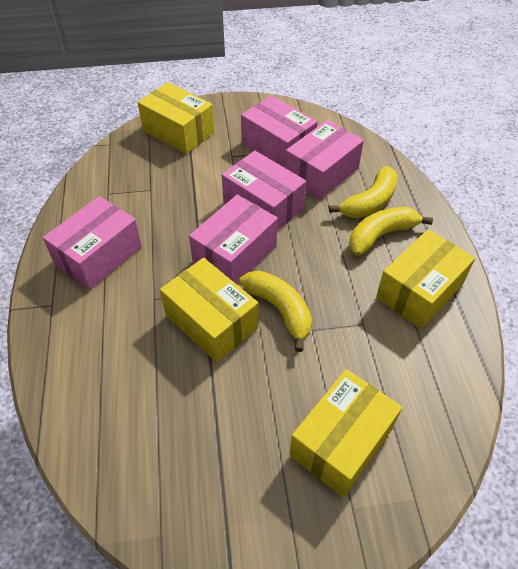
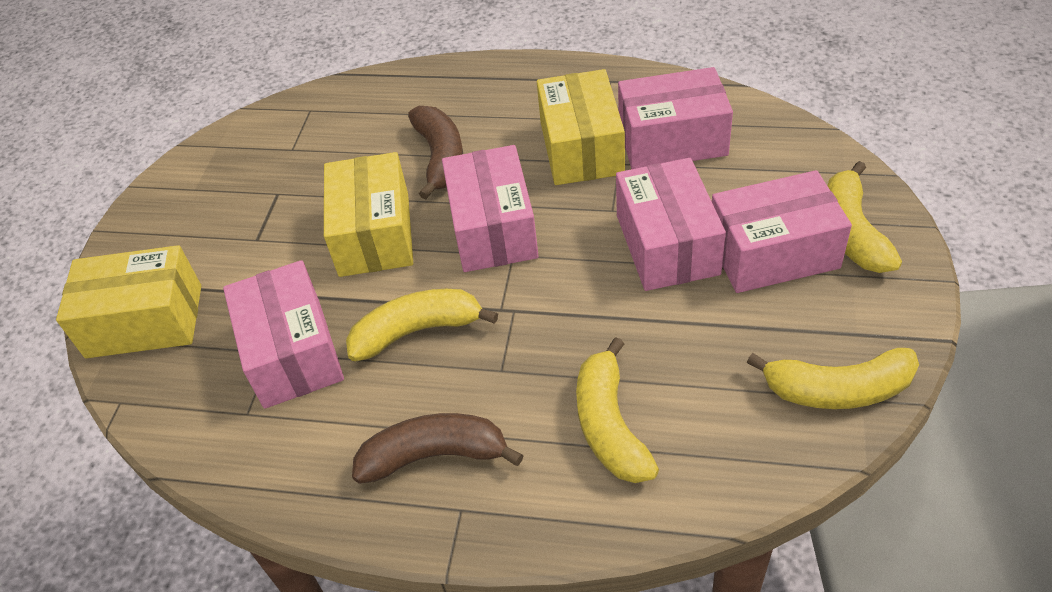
brown banana: none = 0 -> [352,413,524,484] [408,106,463,199] = 2
yellow banana: [239,271,312,352] [329,166,398,218] [349,207,433,256] = 3 -> [346,289,498,361] [576,337,659,483] [747,348,919,409] [828,161,902,273] = 4
yellow box: [138,82,215,154] [160,258,258,362] [289,369,402,497] [376,229,475,329] = 4 -> [56,245,201,358] [324,152,413,277] [537,69,625,185] = 3

